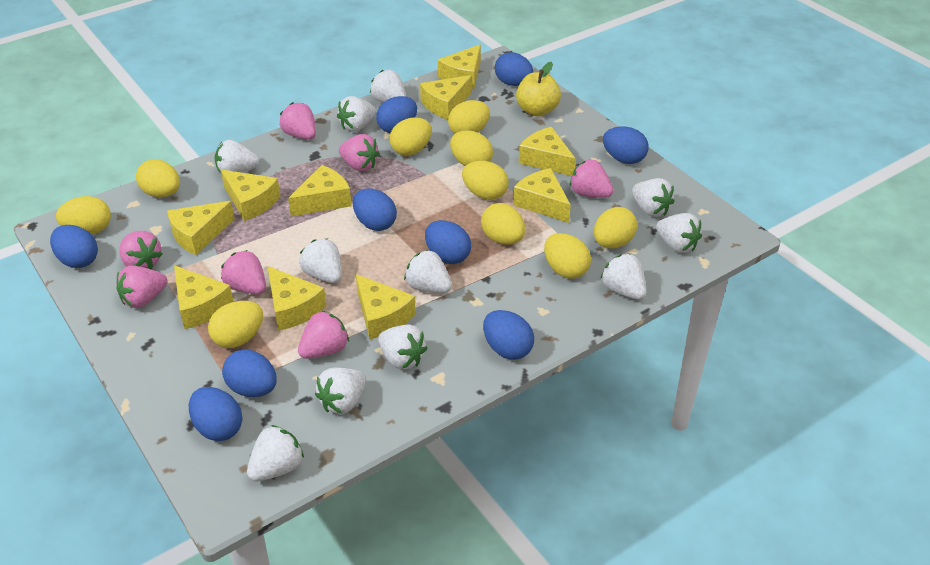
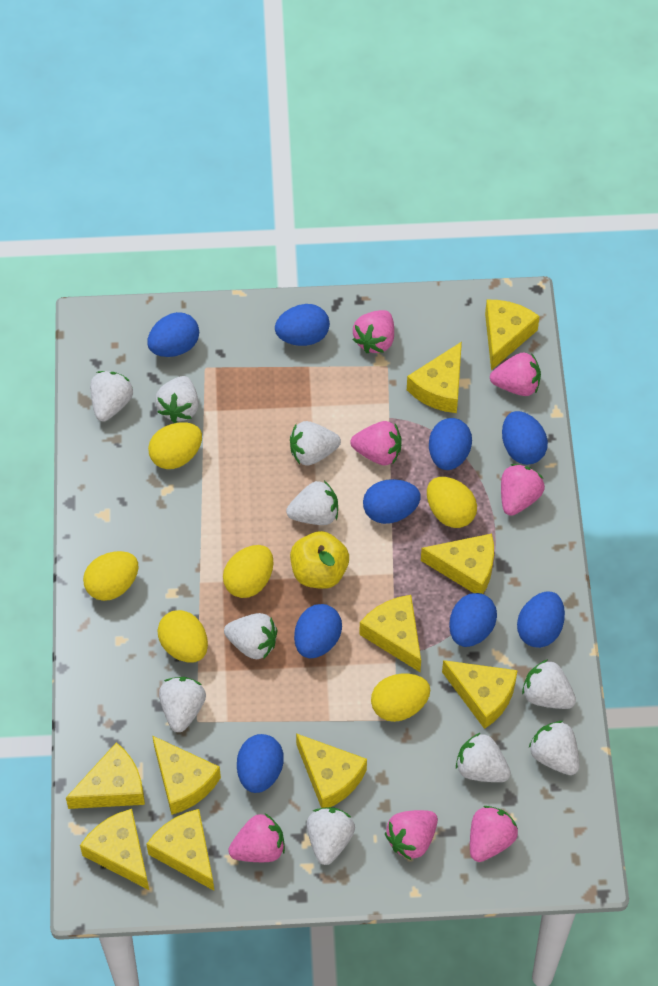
white strawberry: [215,140,260,173] [247,425,304,481] [300,238,342,283] [315,368,366,414] [337,96,376,132] [370,70,406,102] [378,325,427,370] [404,249,452,293] [601,254,647,300] [632,178,675,217] [656,213,702,253] = 11 -> [90,371,133,421] [155,376,199,423] [159,677,206,732] [224,613,277,659] [286,481,338,525] [290,421,341,466] [307,807,355,865] [456,733,511,782] [522,659,576,709] [529,721,580,775] = 10
yellow egg: [56,196,111,234] [136,159,180,197] [208,301,263,348] [390,117,432,156] [448,100,490,134] [450,130,493,166] [462,161,509,200] [481,203,525,245] [544,233,591,279] [594,207,637,248] = 10 -> [83,551,138,601] [148,422,202,469] [158,610,208,663] [223,545,273,598] [371,674,430,722] [427,477,477,528] = 6

